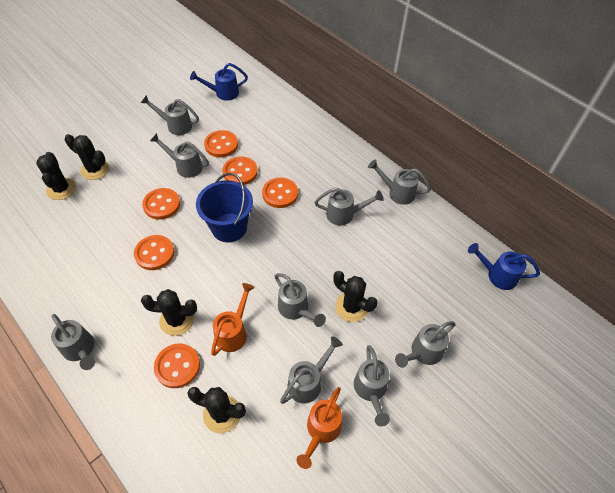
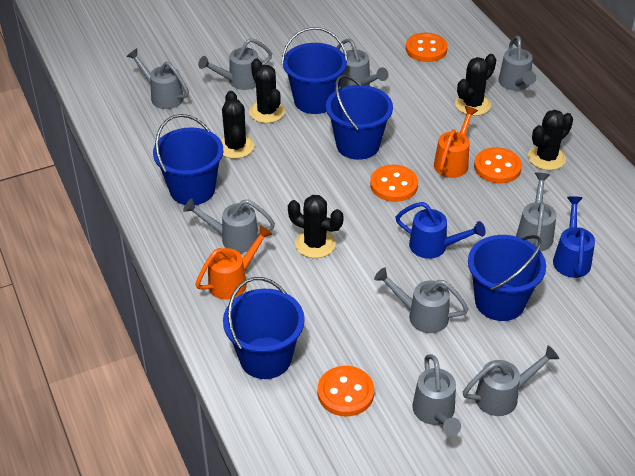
blue bucket: [196,173,253,242] = 1 -> [153,114,223,205] [223,277,305,379] [282,27,348,114] [326,75,393,160] [468,235,546,321] = 5
orange button: [134,235,174,270] [142,188,180,220] [154,344,200,388] [204,130,238,157] [222,157,258,185] [262,177,298,208] = 6 -> [318,366,374,416] [370,165,418,202] [406,33,448,62] [474,147,522,183] = 4

